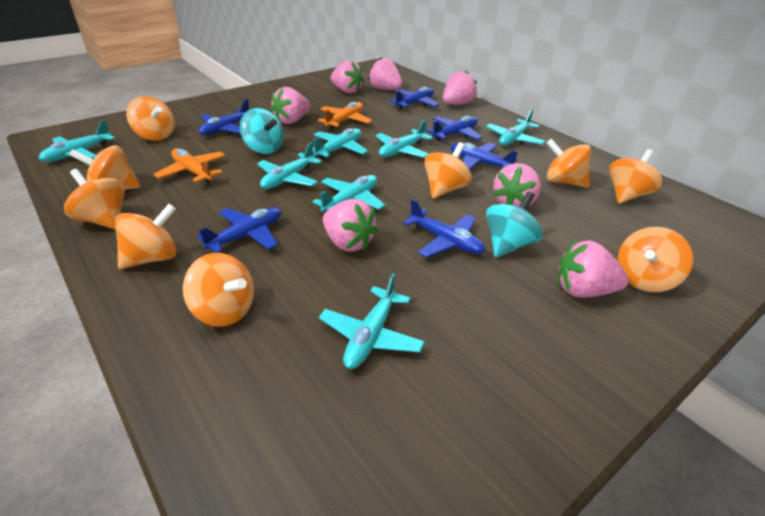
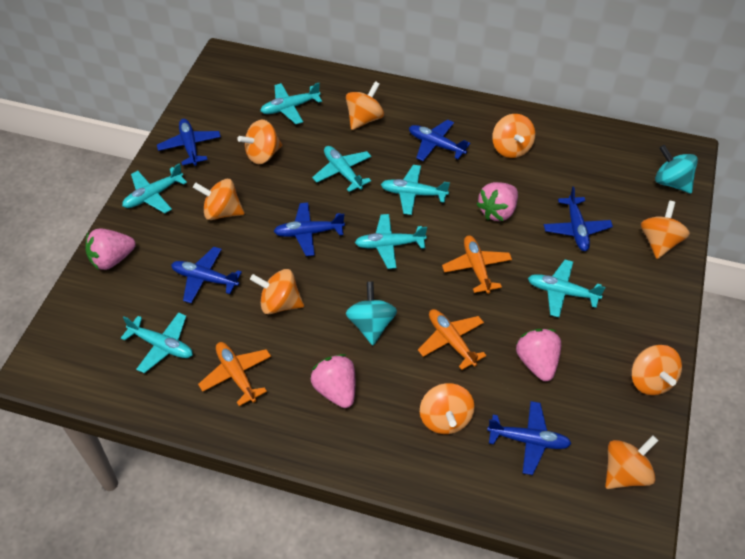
orange plane: [153,148,225,183] [318,102,372,129] = 2 -> [198,342,271,406] [418,309,486,370] [442,235,512,294] = 3
pink strawberry: [271,87,310,124] [323,199,378,252] [331,60,364,94] [368,57,402,90] [443,71,477,105] [493,163,541,207] [557,240,629,297] = 7 -> [86,228,136,270] [311,354,356,408] [476,182,518,221] [516,329,561,381] = 4

